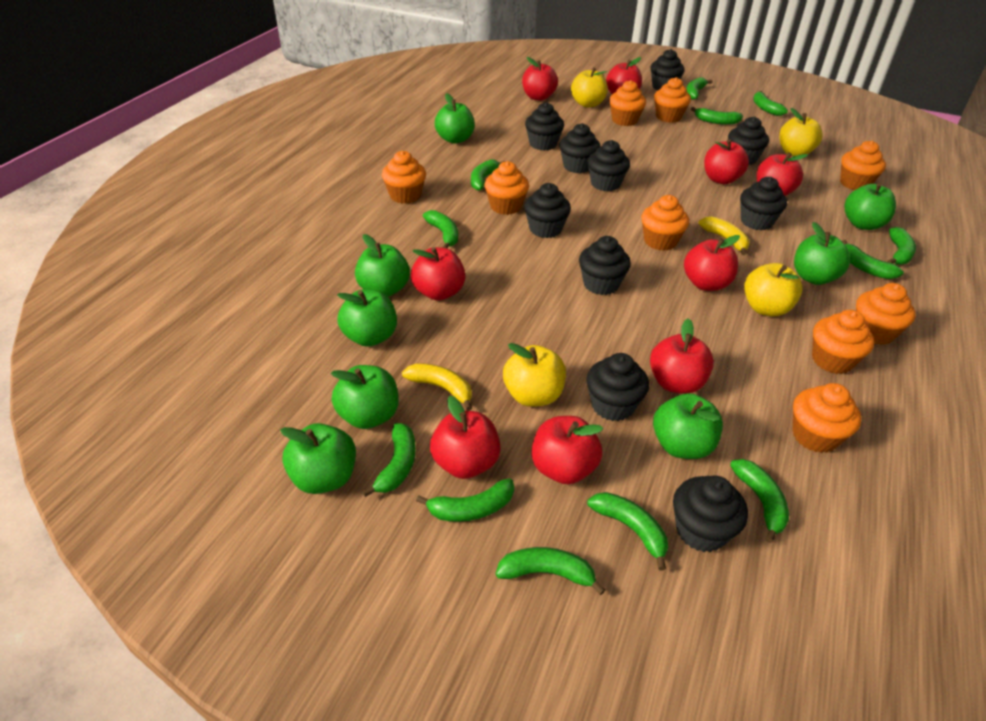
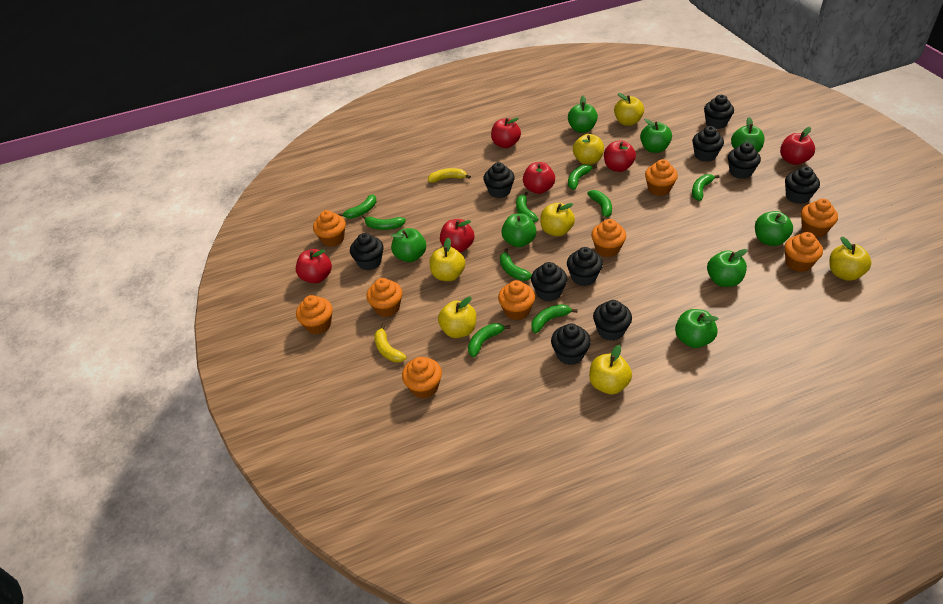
green banana: [362,423,416,497] [416,479,514,522] [423,210,458,248] [471,159,506,191] [496,547,605,595] [587,492,668,570] [686,77,712,100] [691,107,743,125] [730,459,789,543] [753,91,788,116] [842,240,904,279] [887,227,916,265] = 12 -> [338,194,376,219] [362,215,406,230] [468,323,511,357] [500,248,532,281] [516,192,539,222] [531,304,578,333] [568,164,597,190] [587,190,612,221] [692,174,720,201] = 9
red apple: [411,247,466,301] [430,396,501,479] [522,57,558,101] [532,416,603,484] [606,57,642,94] [650,318,714,394] [684,235,740,291] [704,139,749,184] [757,152,808,196] = 9 -> [296,249,332,283] [440,219,474,252] [491,118,521,148] [523,162,555,194] [604,140,636,172] [780,127,815,165] = 6
yellow apple: [503,343,566,407] [571,68,608,107] [744,263,803,317] [779,108,823,156] = 4 -> [430,238,465,281] [438,297,476,338] [540,203,575,236] [573,134,604,165] [589,345,632,394] [614,93,644,126] [829,237,871,281] = 7

